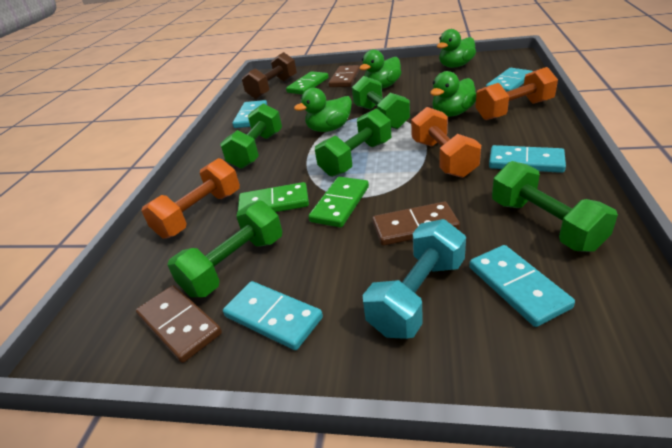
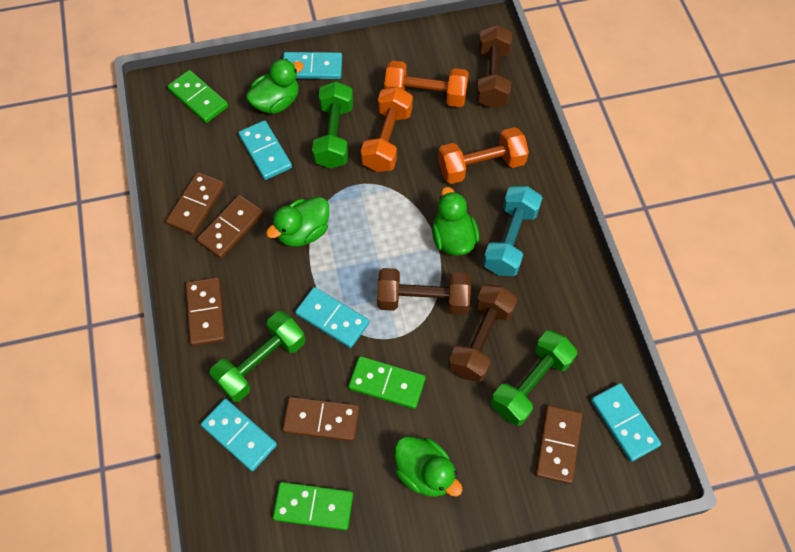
brown domino: [136,285,222,363] [329,65,360,87] [372,202,460,246] = 3 -> [166,172,225,235] [186,277,225,346] [197,195,263,258] [282,397,359,441] [535,405,582,484] = 5
brown dumbbell: [242,52,297,99] = 1 -> [377,268,471,315] [448,284,517,382] [476,25,512,108] = 3
green dumbbell: [168,200,282,297] [220,103,282,169] [315,108,391,177] [352,76,410,129] [492,161,618,252] = 5 -> [209,311,305,402] [312,81,353,169] [491,330,577,426] = 3

